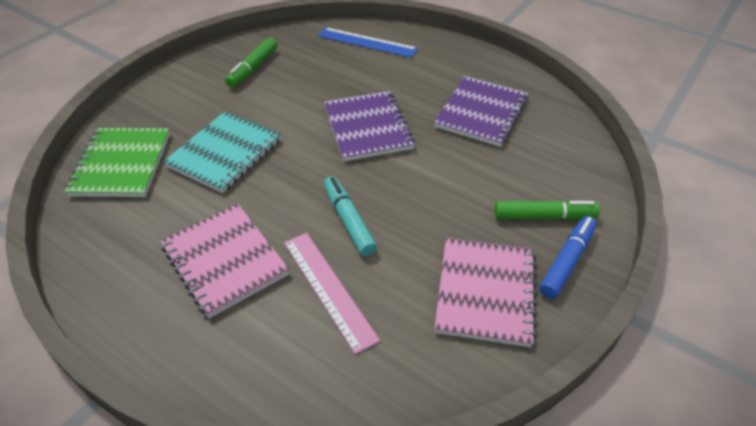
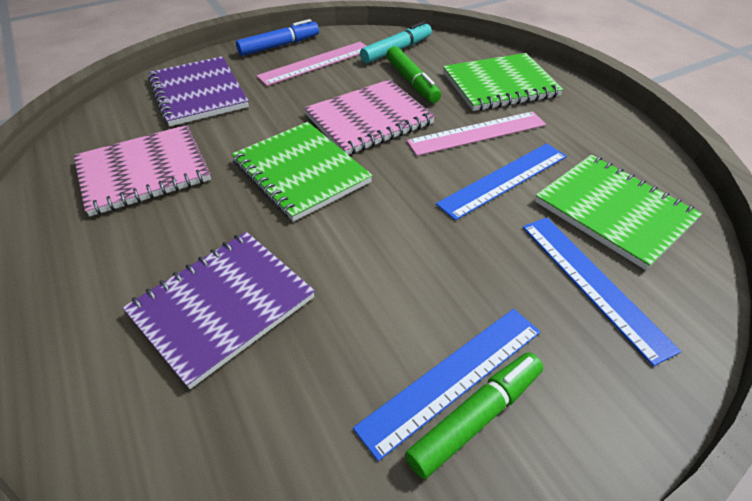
blue ruler: [318,27,418,58] = 1 -> [353,309,541,461] [436,143,567,220] [523,217,681,367] = 3
green notebook: [65,128,170,197] = 1 -> [232,122,373,222] [443,53,563,111] [535,155,702,270] = 3
pink ruler: [284,233,380,354] = 1 -> [256,42,366,86] [406,111,546,156] = 2
turquoise notebook: [163,111,281,193] = 1 -> none = 0

